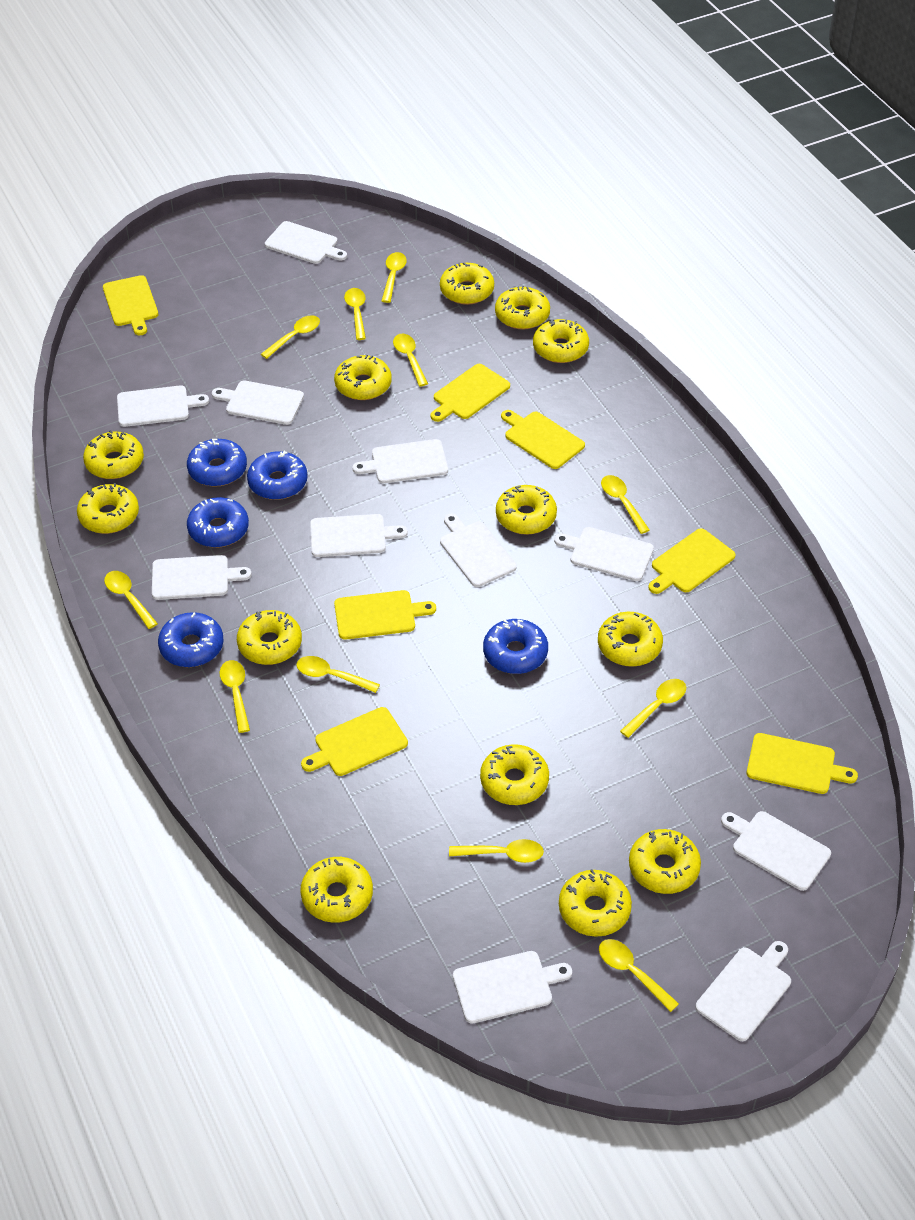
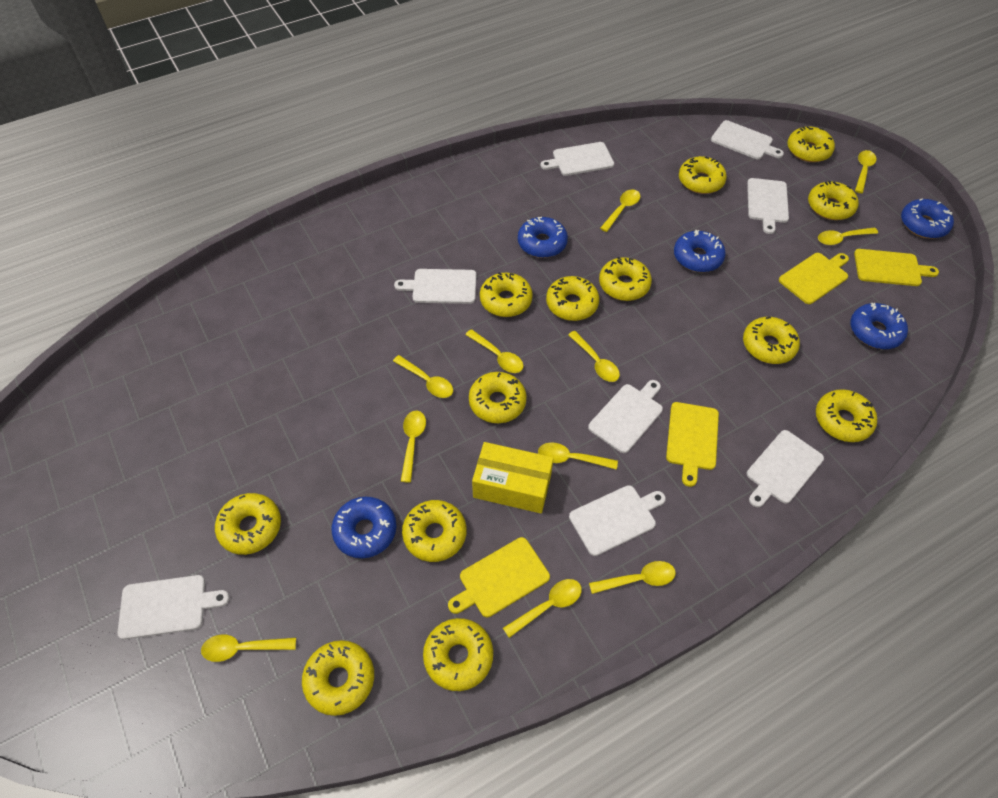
white cutting board: [117,385,209,427] [152,555,252,600] [212,381,304,425] [265,221,347,264] [310,514,408,557] [353,439,448,483] [440,514,517,587] [453,951,572,1024] [554,527,654,581] [696,941,791,1041] [721,811,831,891] = 11 -> [117,575,230,639] [394,269,476,304] [540,142,614,176] [569,485,666,556] [588,380,663,453] [711,120,784,159] [747,178,789,234] [747,430,824,507] = 8
yellow box: none = 0 -> [472,442,554,513] = 1
yellow cutting board: [103,275,158,335] [301,707,408,776] [334,590,436,640] [430,364,510,422] [501,410,585,469] [648,529,736,594] [747,733,858,794] = 7 -> [448,537,550,617] [666,402,719,487] [779,253,849,304] [854,249,939,286] = 4

